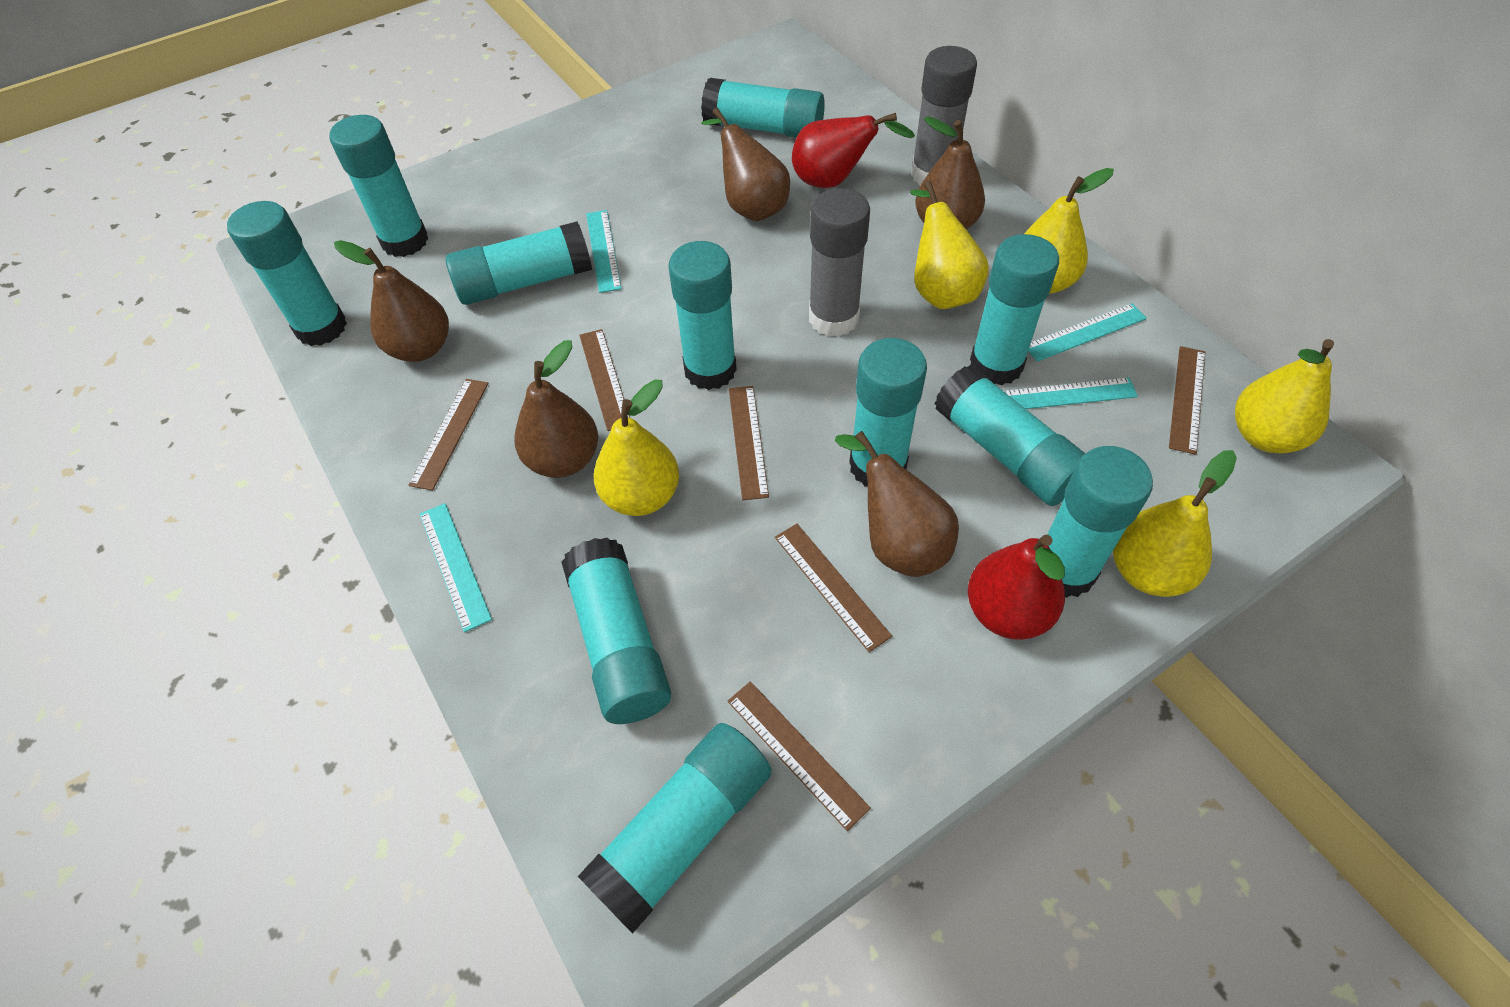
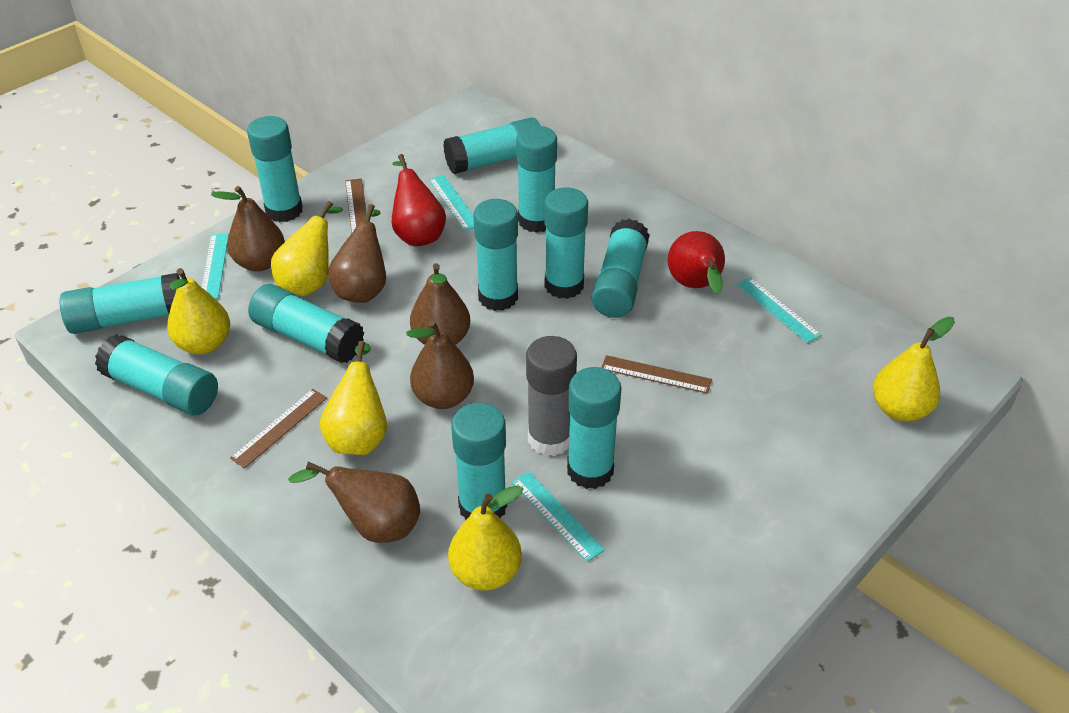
brown ruler: [409,379,489,491] [579,329,630,431] [727,681,871,831] [729,386,769,500] [775,524,892,652] [1169,346,1205,455] = 6 -> [230,389,327,468] [345,178,367,233] [601,355,712,394] = 3
grey glue stick: [809,188,870,337] [911,46,977,185] = 2 -> [526,336,577,456] = 1

